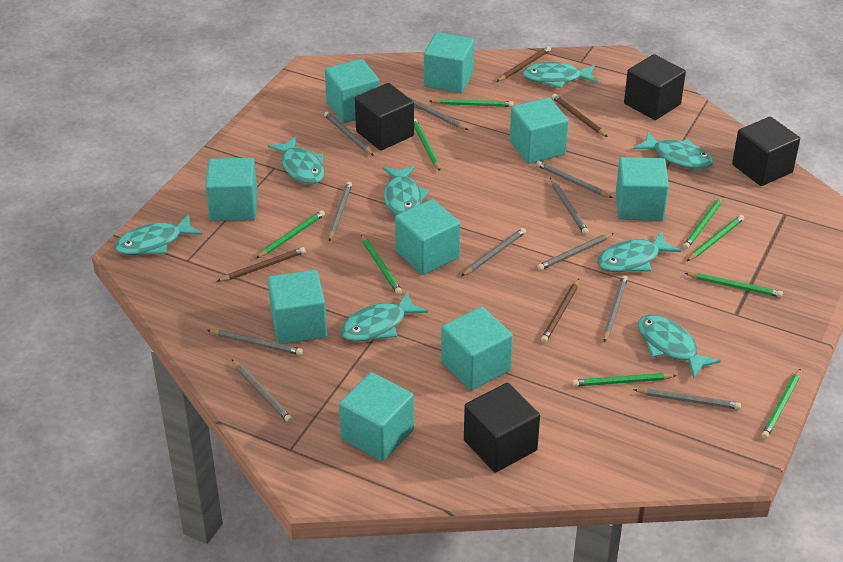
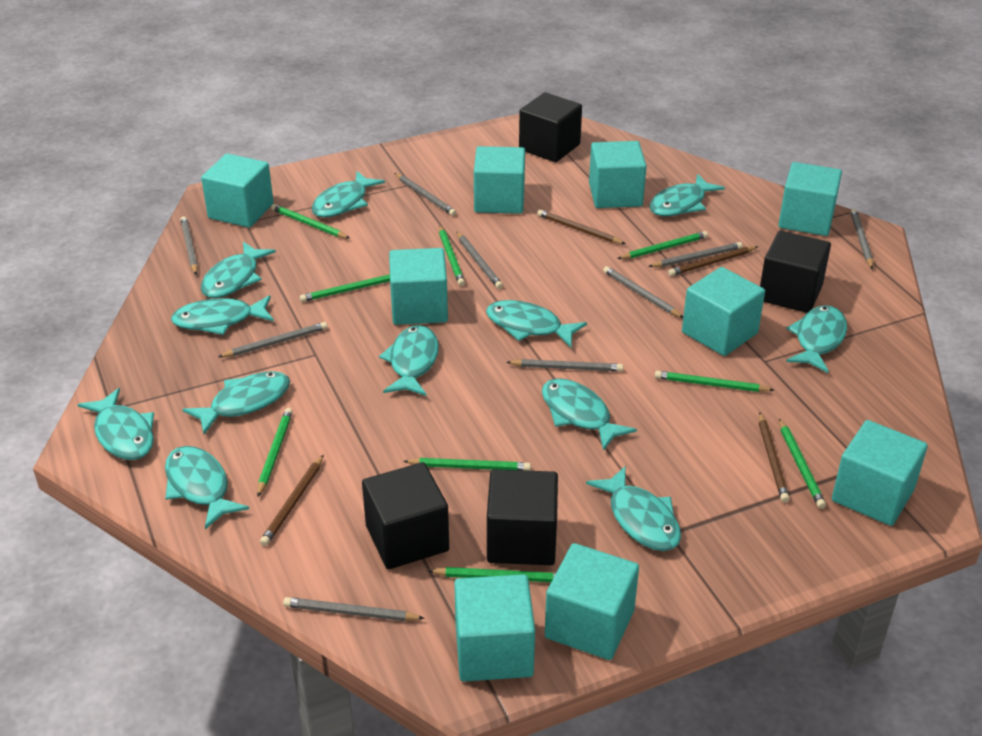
grey pencil: [207,330,303,355] [232,359,292,423] [324,112,374,156] [329,182,352,241] [407,96,468,130] [462,228,526,276] [536,161,613,198] [537,233,614,271] [550,177,589,235] [604,275,628,342] [633,388,741,410] = 11 -> [180,216,198,275] [218,322,327,357] [283,597,425,621] [395,173,456,216] [457,232,503,289] [506,359,623,372] [603,266,683,318] [648,242,743,267] [850,209,873,269] = 9
turquoise fish: [115,214,202,255] [268,136,325,185] [340,292,428,342] [383,166,429,215] [522,62,598,88] [597,231,681,272] [633,131,714,169] [638,315,721,378] = 8 -> [78,388,154,460] [165,446,249,529] [171,295,274,335] [182,371,290,434] [201,242,276,298] [312,171,385,218] [379,325,439,396] [486,300,587,347] [542,378,637,451] [586,466,681,551] [649,174,725,217] [786,305,847,373] = 12

